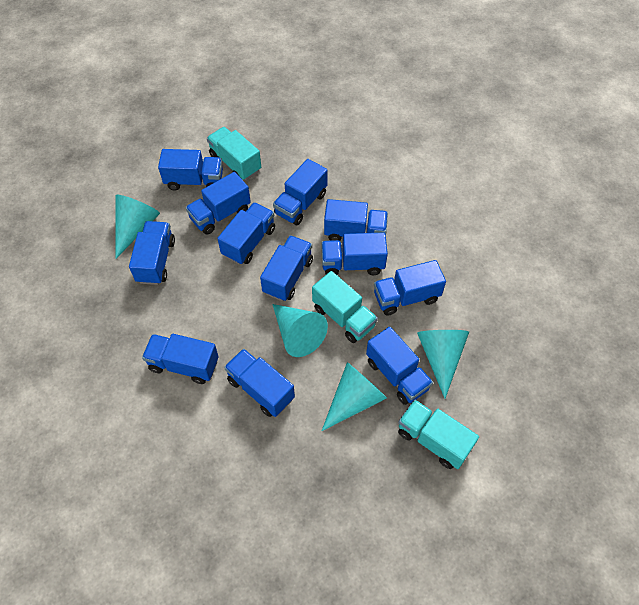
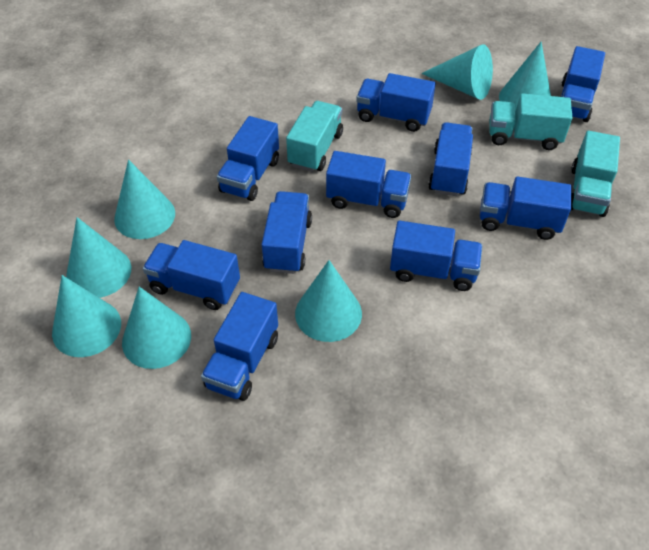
blue truck: [129,221,175,285] [142,334,219,384] [158,149,223,191] [186,172,251,235] [217,202,275,265] [224,349,295,417] [260,235,313,301] [273,159,328,225] [321,232,388,275] [324,199,388,241] [366,327,433,405] [374,260,446,316] = 12 -> [143,240,240,310] [201,292,278,401] [217,116,279,201] [262,191,312,274] [326,151,412,218] [356,73,436,132] [390,221,483,291] [428,122,473,196] [480,176,571,240] [561,46,605,122] = 10
turquoise cone: [115,195,160,259] [272,304,328,357] [322,362,387,431] [417,330,469,399] = 4 -> [52,275,121,357] [66,217,131,298] [114,159,175,239] [122,287,191,369] [295,260,362,342] [421,44,493,100] [499,42,551,108] = 7

